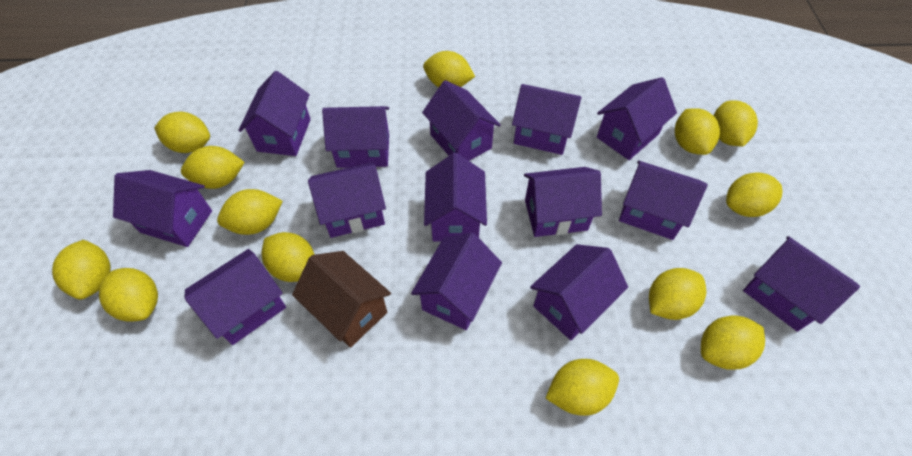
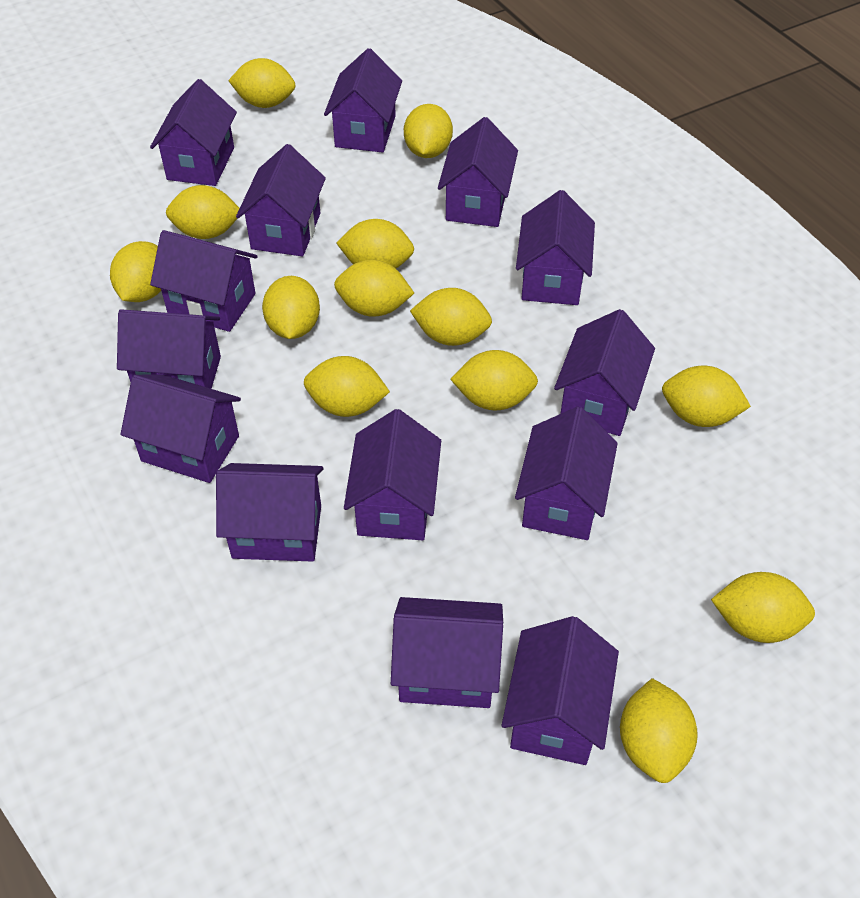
brown house: [292,251,391,348] = 1 -> none = 0

